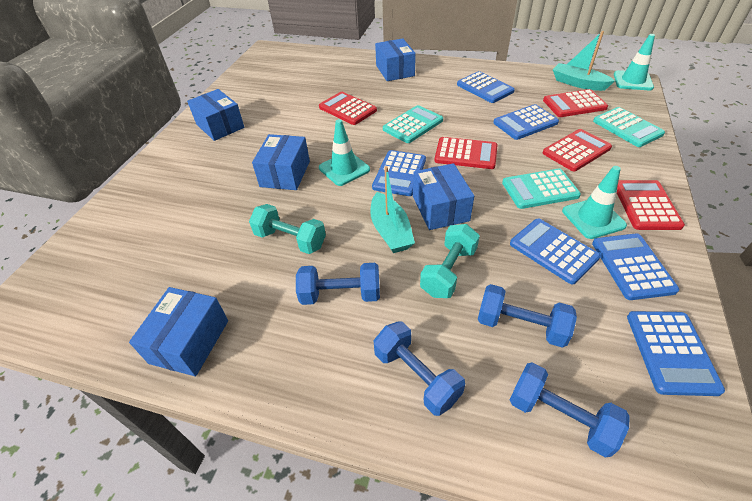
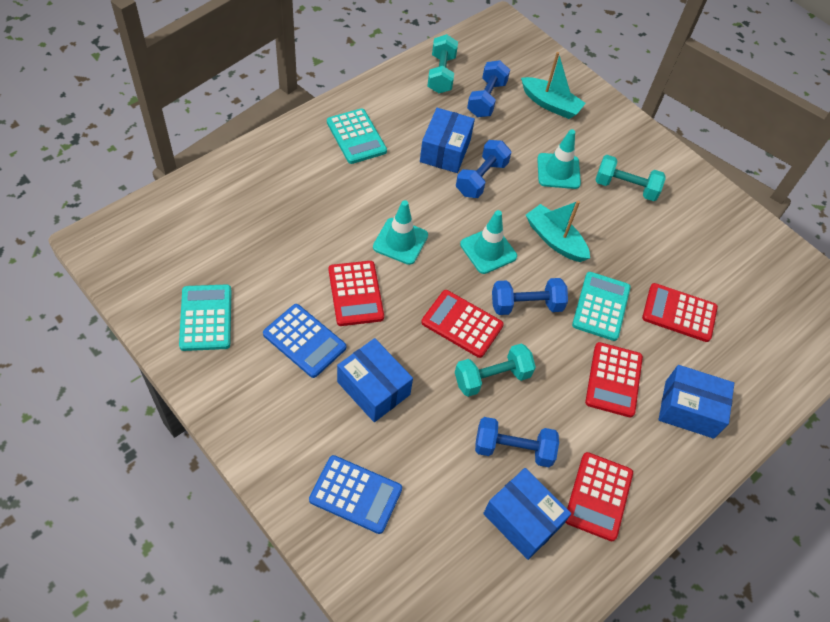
blue box: [129,287,228,376] [187,89,244,141] [252,134,310,190] [375,38,416,81] [413,163,474,230] = 5 -> [337,338,413,422] [420,108,475,173] [483,468,571,560] [659,365,734,439] = 4
blue calculator: [372,150,426,196] [457,71,515,103] [493,104,559,140] [510,219,601,285] [592,234,679,300] [627,311,725,396] = 6 -> [263,304,346,378] [309,455,402,534] = 2
turquoise dumbbell: [249,204,326,254] [420,224,480,298] = 2 -> [427,34,458,93] [455,343,536,397] [595,155,665,201] = 3

